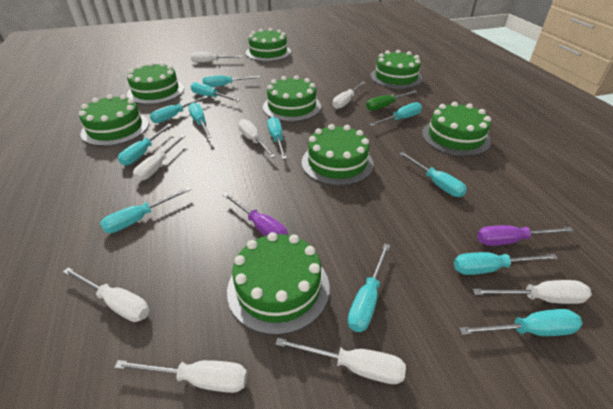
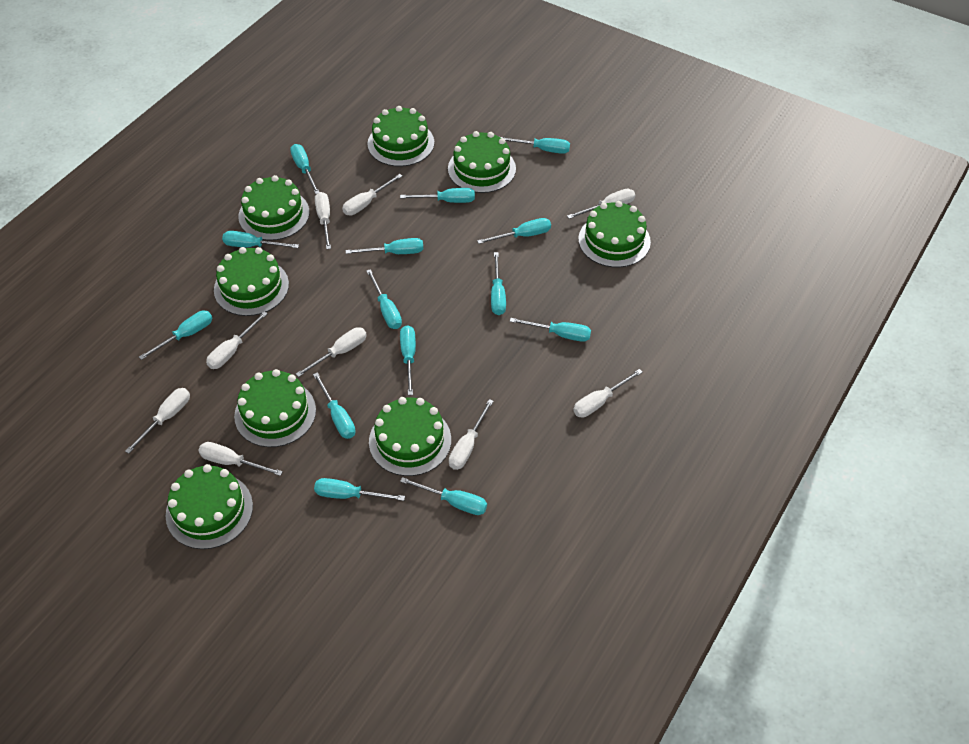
green screwdriver: [366,90,417,111] = 1 -> none = 0
purple screwdriver: [223,193,288,236] [477,225,574,246] = 2 -> none = 0
turquoise screwdriver: [100,187,191,233] [118,124,172,166] [150,96,208,123] [188,102,212,138] [190,82,240,101] [202,75,260,87] [267,117,287,159] [348,244,390,332] [370,102,422,126] [399,152,467,197] [454,252,558,275] [459,309,583,336] = 12 -> [139,310,212,360] [222,231,299,248] [290,144,319,194] [313,372,356,439] [314,478,405,501] [346,238,423,254] [366,269,402,329] [400,188,475,203] [400,325,416,395] [400,477,487,515] [477,218,551,244] [491,252,506,315] [501,137,570,154] [510,318,591,342] = 14
white screwdriver: [63,267,150,322] [114,360,248,393] [133,135,185,181] [191,52,243,63] [238,119,275,158] [275,338,406,384] [333,82,366,109] [473,280,592,304] = 8 -> [125,388,190,454] [198,442,283,476] [206,312,268,369] [296,327,367,377] [315,192,331,249] [342,174,402,215] [449,399,494,470] [567,189,635,219] [573,369,643,418] = 9

